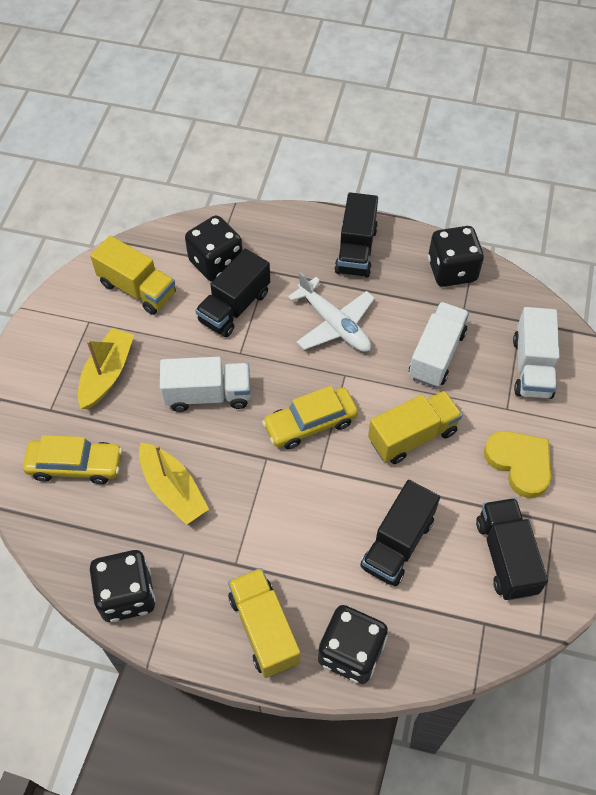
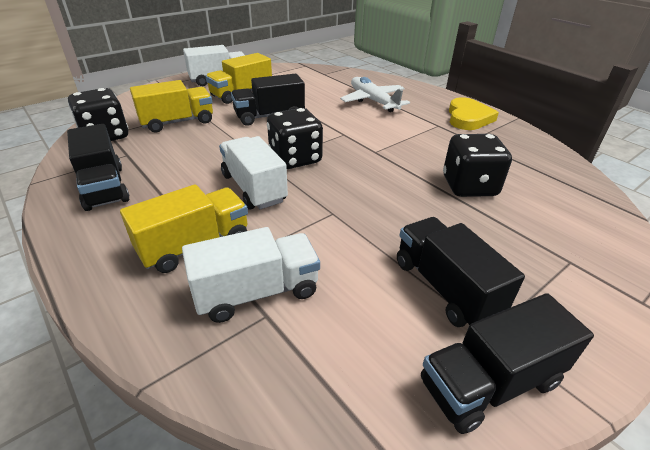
black dice: [90,550,156,622] [185,215,243,282] [318,605,388,684] [428,226,484,287] = 4 -> [68,88,129,141] [267,108,323,169] [443,134,512,197] = 3
yellow boat: [78,328,134,409] [139,442,209,525] = 2 -> none = 0
yellow car: [23,435,122,484] [262,386,358,449] = 2 -> none = 0

